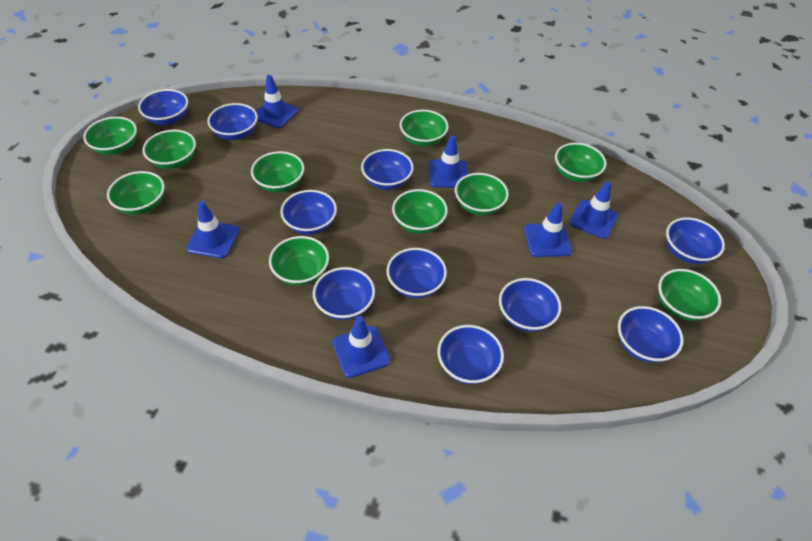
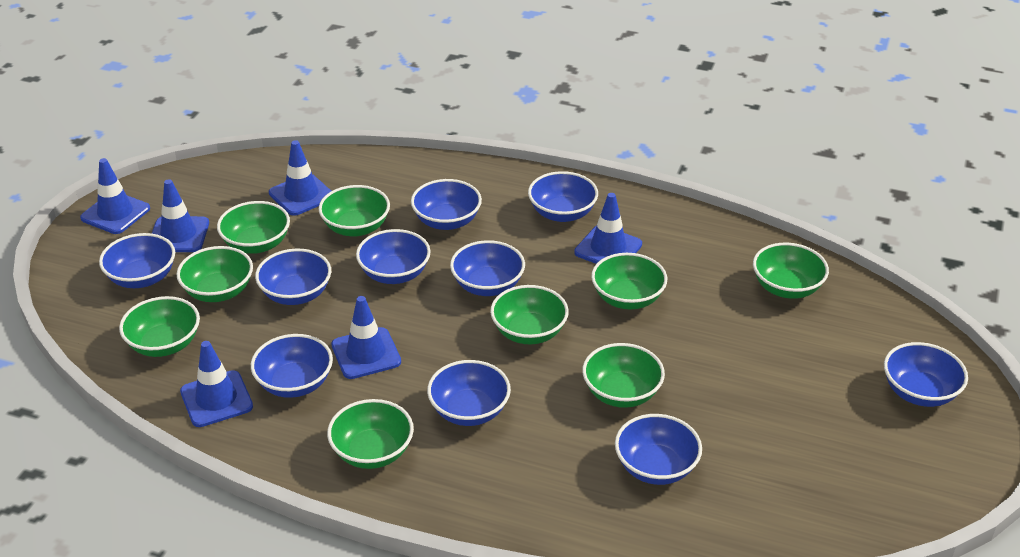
green bowl: [83,117,137,155] [107,171,165,215] [143,130,196,169] [251,151,304,193] [269,236,329,286] [392,189,448,234] [400,110,448,147] [455,173,509,216] [555,143,606,182] [658,269,721,321] = 10 -> [119,296,200,357] [176,246,253,302] [217,201,290,254] [319,185,390,236] [327,399,414,469] [490,285,569,344] [582,343,665,408] [591,253,667,309] [753,243,829,299] = 9

